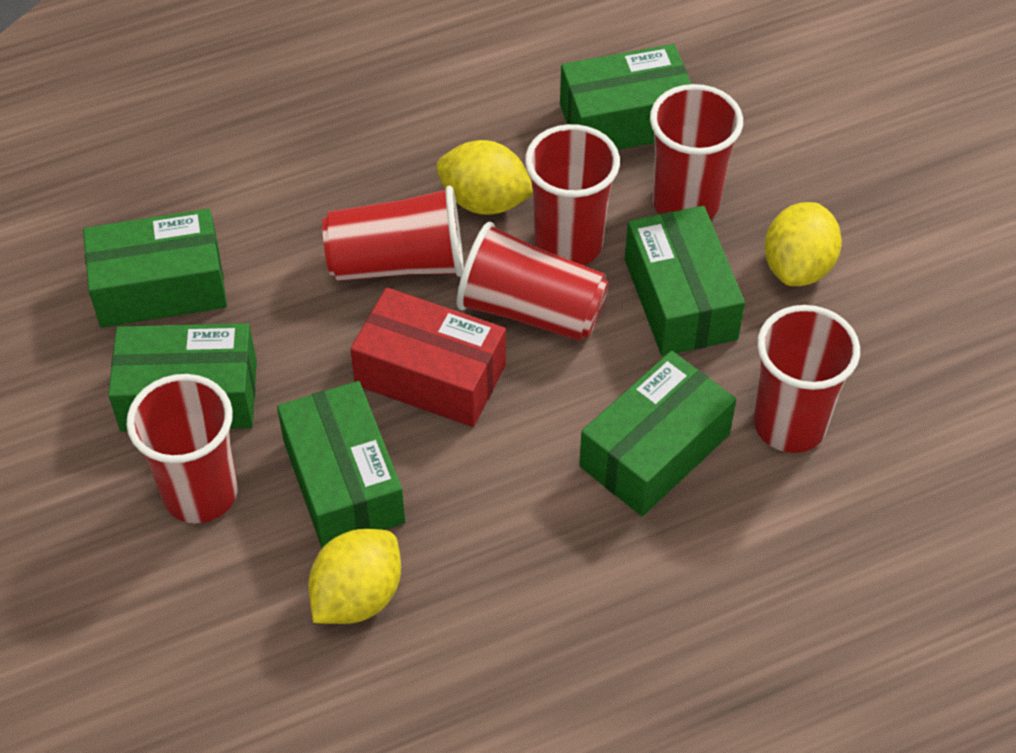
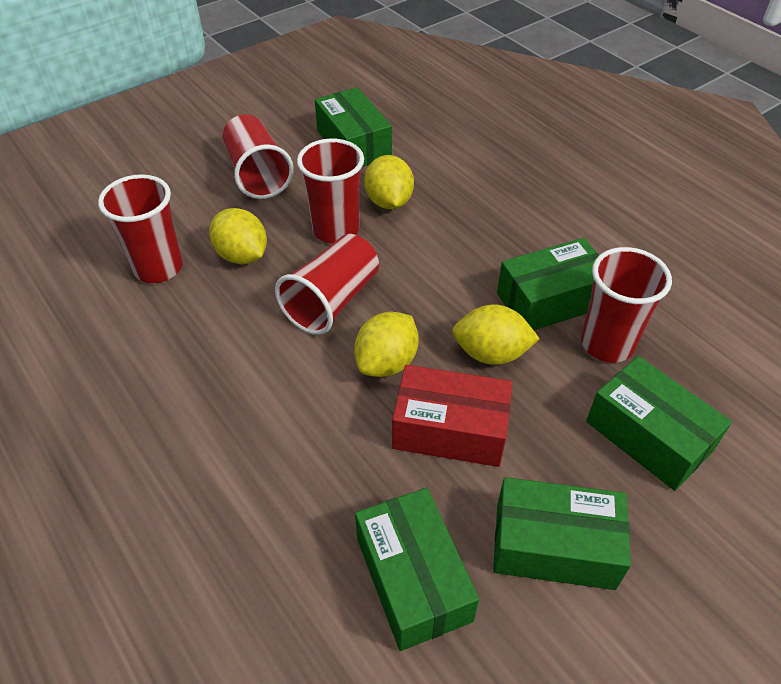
green box: [83,209,227,328] [108,323,257,432] [277,381,405,548] [560,44,691,150] [579,351,736,516] [625,206,745,356] = 6 -> [315,87,392,167] [355,488,479,651] [493,477,631,590] [497,238,599,330] [586,356,732,491] = 5
red cup: [126,374,238,523] [322,186,464,281] [456,222,609,342] [525,124,620,265] [650,84,743,219] [754,305,860,453] = 6 -> [98,174,183,283] [223,114,294,199] [275,234,379,335] [297,138,364,244] [581,247,672,363] = 5
yellow lemon: [308,529,401,624] [436,140,533,215] [764,202,842,286] = 3 -> [209,208,267,264] [354,312,419,377] [364,155,414,209] [452,305,540,365] = 4

